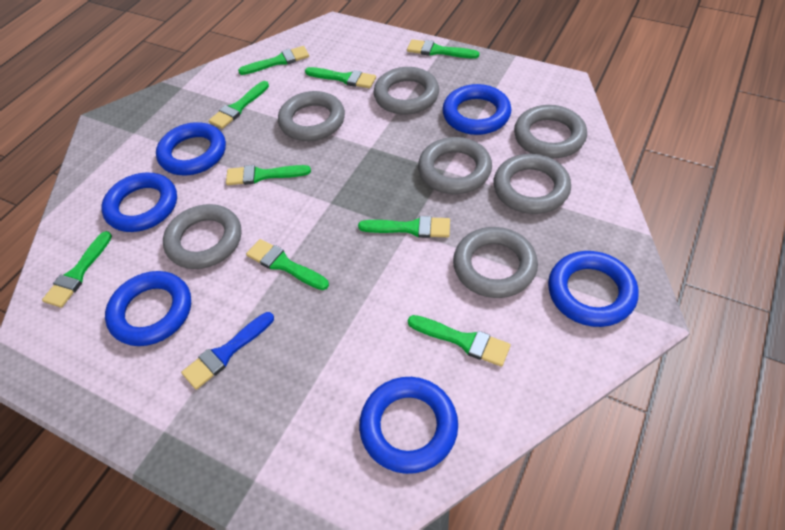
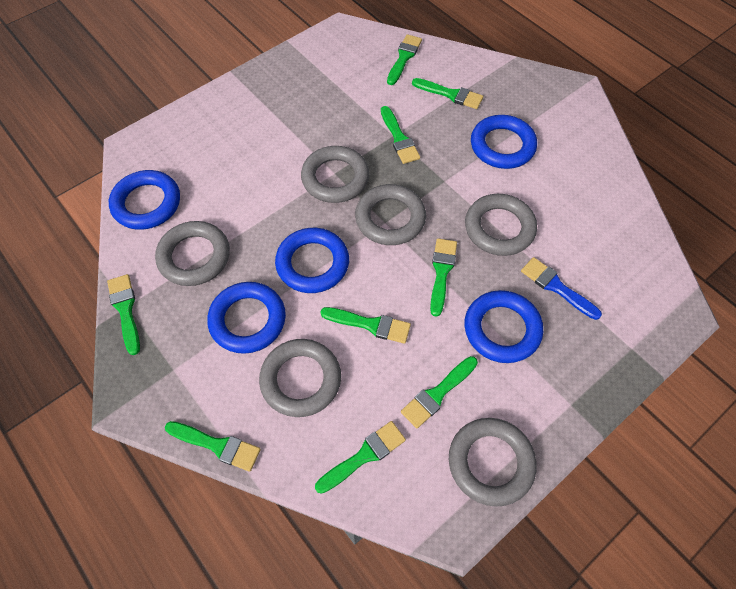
blue ring: [101,173,177,232] [105,271,191,346] [156,122,226,175] [359,377,458,474] [442,84,512,135] [548,251,639,327] = 6 -> [109,170,180,230] [207,282,286,354] [275,228,349,293] [464,290,543,363] [471,115,537,169] = 5
grey ring: [163,204,241,269] [278,91,345,141] [374,67,439,115] [418,137,492,194] [453,227,538,298] [494,154,571,214] [514,105,587,159] = 7 -> [155,221,230,286] [259,339,341,417] [301,146,369,203] [355,184,426,245] [449,418,536,507] [465,194,537,256] = 6

